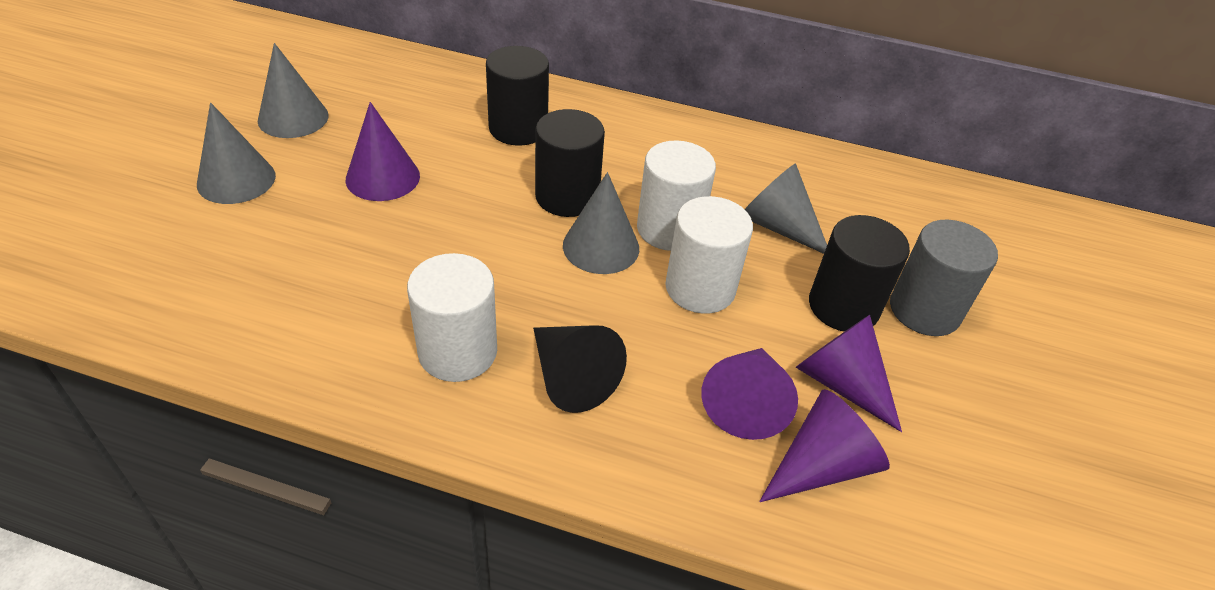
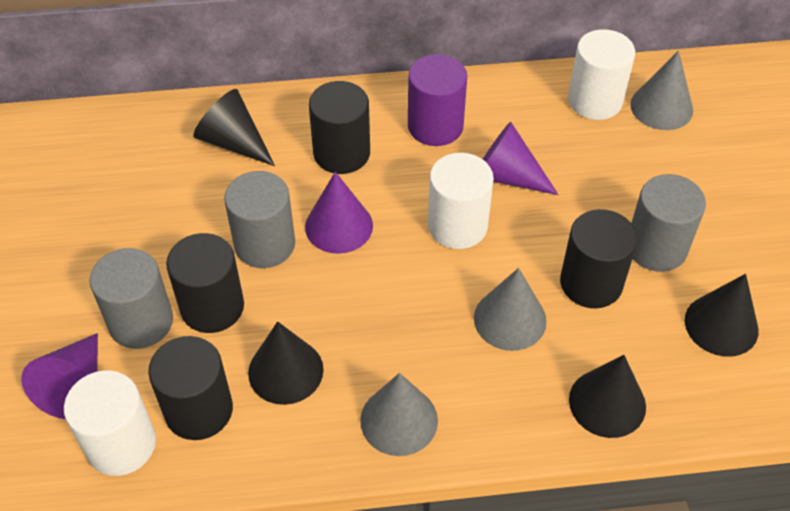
black cone: [533,325,627,413] = 1 -> [193,89,275,166] [248,321,324,405] [569,355,646,438] [685,274,759,357] = 4
black cylinder: [486,46,549,146] [535,109,605,217] [809,215,910,332] = 3 -> [148,336,233,440] [166,233,244,333] [309,81,370,174] [560,209,638,308] = 4
grey cone: [197,103,276,204] [258,43,329,138] [563,172,639,274] [745,164,827,254] = 4 -> [360,373,438,456] [474,268,547,351] [630,50,693,130] = 3
grey cylinder: [890,220,998,336] = 1 -> [90,248,173,349] [224,171,295,268] [631,174,706,272] = 3
purple cone: [346,102,420,201] [701,348,798,440] [759,389,890,502] [796,315,902,432] = 4 -> [21,333,98,419] [305,172,373,254] [483,122,559,195] = 3
purple cylinder: none = 0 -> [408,54,467,146] = 1

